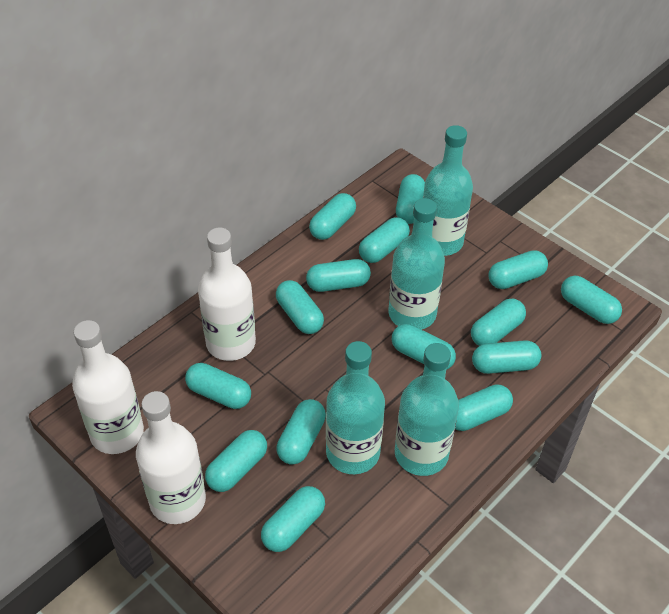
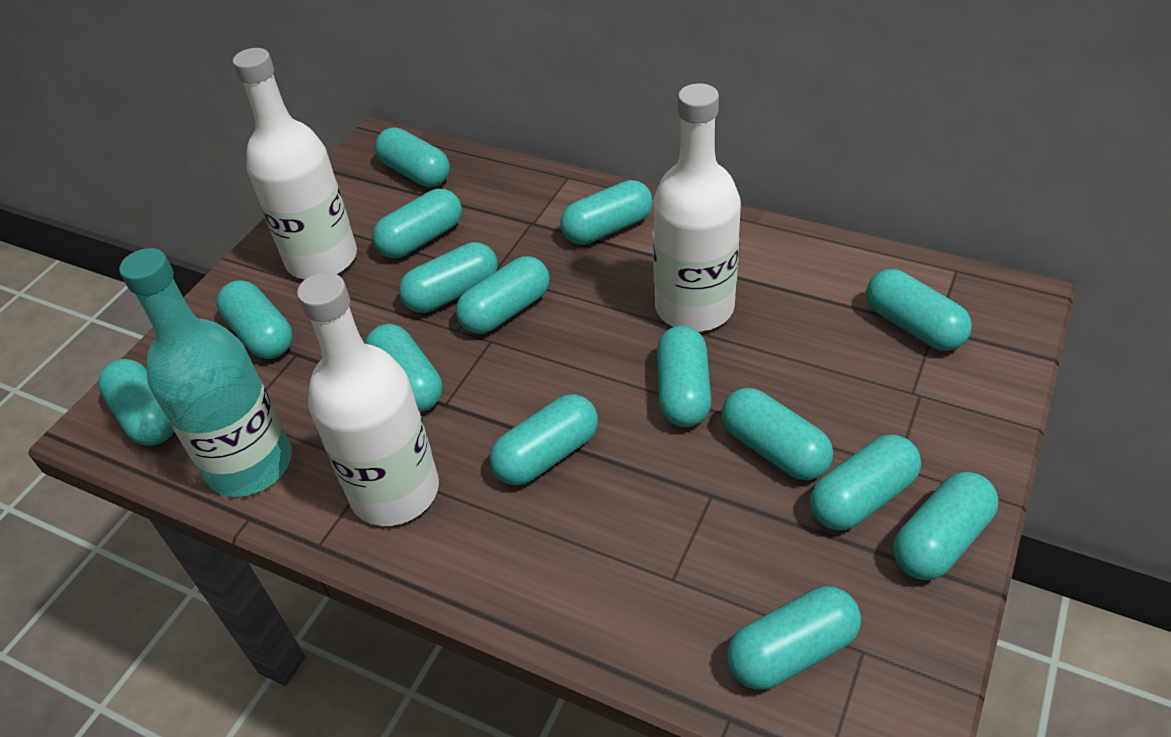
turquoise bottle: [326,341,385,474] [388,198,445,330] [395,343,459,476] [423,125,473,256] = 4 -> [119,248,292,497] = 1

